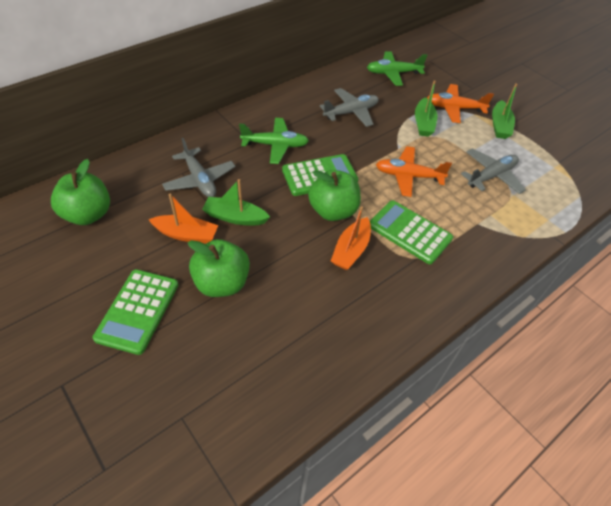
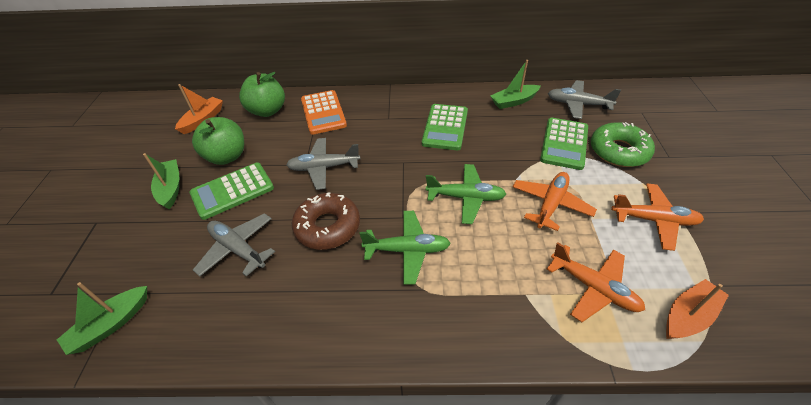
brown donut: none = 0 -> [292,192,360,250] = 1
green apple: [51,159,110,225] [188,239,250,297] [308,170,361,221] = 3 -> [192,117,244,165] [239,72,285,117] = 2
green donut: none = 0 -> [591,122,655,167] = 1
orange calculator: none = 0 -> [301,90,347,135] = 1
orange plane: [376,146,452,197] [427,84,494,123] = 2 -> [513,172,597,231] [547,242,645,322] [611,183,704,251] = 3

